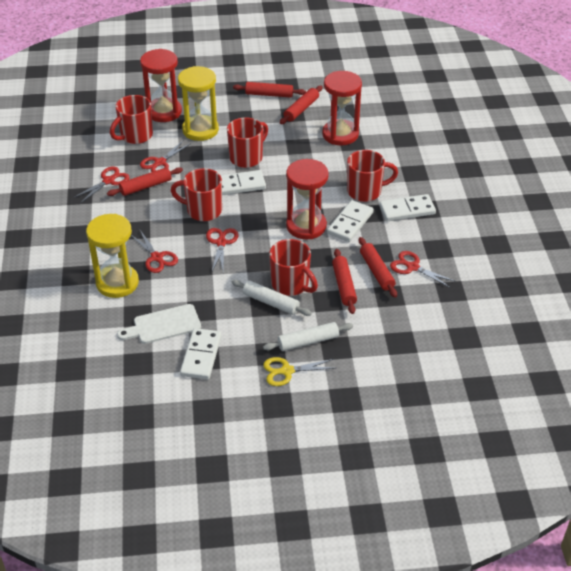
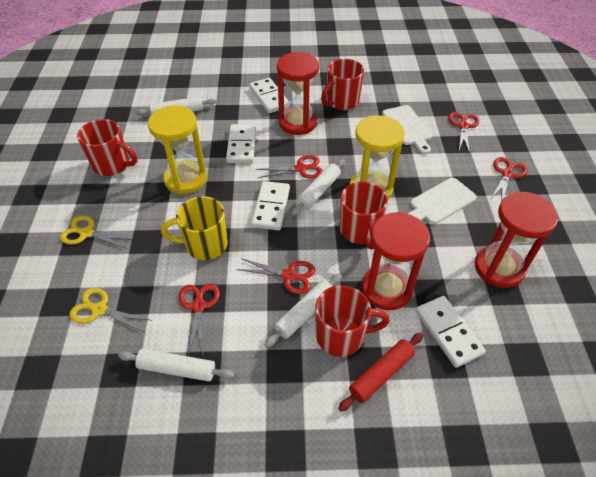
red mug: [110,95,153,144] [171,168,222,221] [227,117,268,168] [269,239,318,296] [347,150,398,202] = 5 -> [77,119,137,176] [315,285,390,357] [321,59,364,110] [340,182,388,249] = 4
red rolling pin: [107,167,183,196] [233,82,306,98] [280,86,323,124] [332,249,357,314] [359,237,397,298] = 5 -> [338,333,423,412] = 1
white cutting board: [117,304,201,344] = 1 -> [382,105,432,154] [408,178,477,224] = 2
white rolling pin: [231,280,312,316] [263,322,353,351] = 2 -> [118,349,234,382] [136,97,216,116] [265,273,342,348] [291,159,345,216] = 4
yellow mug: none = 0 -> [161,196,228,260] = 1
yellow scissors: [263,357,335,386] = 1 -> [60,215,135,249] [69,288,152,332] = 2

